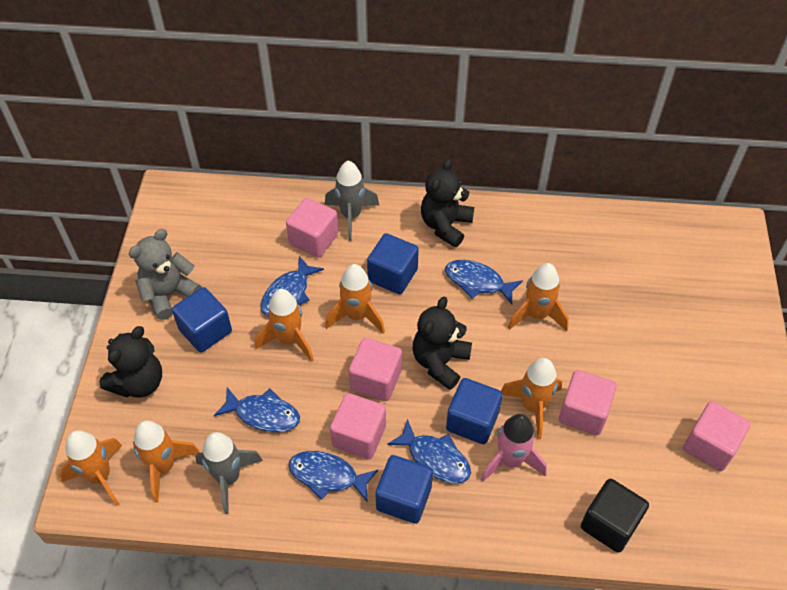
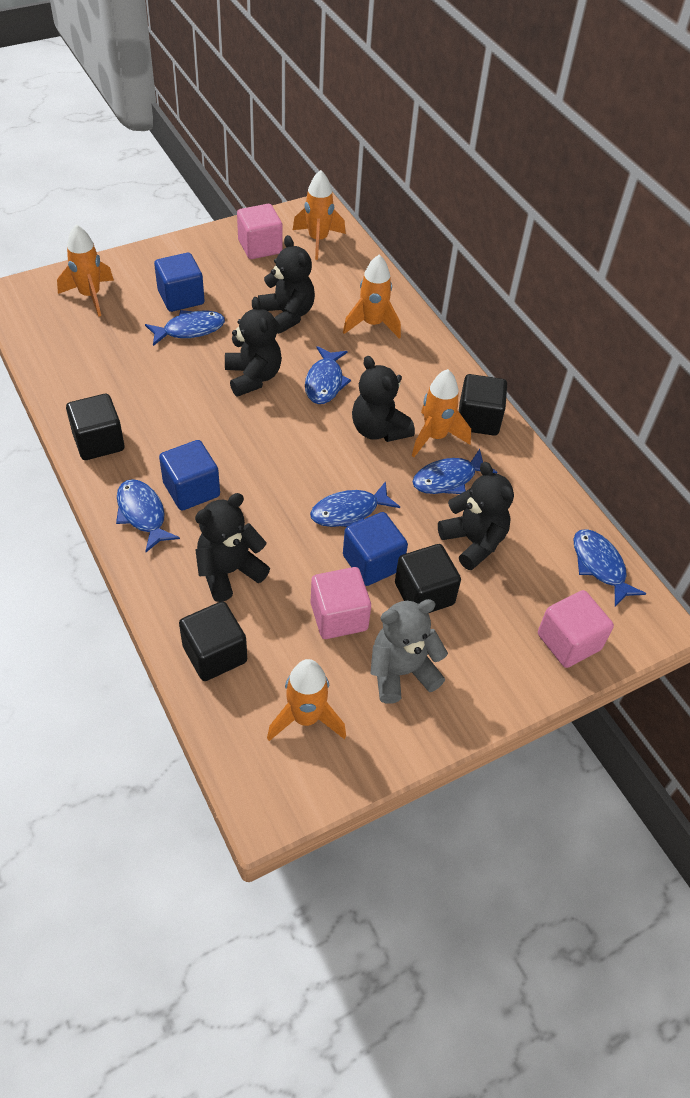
black cube: [581,479,649,553] = 1 -> [66,394,125,460] [179,601,247,681] [395,544,461,613] [459,374,507,436] = 4
black teddy bear: [99,326,162,398] [413,297,472,390] [421,159,474,247] = 3 -> [195,493,270,602] [225,297,282,397] [258,235,315,334] [352,356,415,442] [438,462,514,570] = 5
blue cube: [172,287,232,352] [367,233,419,294] [376,455,433,524] [446,378,503,444] = 4 -> [154,253,205,312] [159,440,220,510] [343,512,408,586] = 3
blue fish: [214,387,300,432] [261,256,324,316] [289,451,378,501] [387,419,471,484] [445,260,523,304] = 5 -> [116,479,180,552] [145,310,225,346] [305,346,351,404] [310,481,400,527] [412,449,497,494] [573,529,646,607] = 6
grey rocket: [195,432,263,514] [325,161,379,241] = 2 -> none = 0
orange rocket: [59,430,122,506] [133,421,200,503] [255,289,314,362] [325,264,385,334] [501,358,562,439] [508,263,569,331] = 6 -> [57,224,114,317] [267,659,346,741] [293,170,346,260] [343,255,401,339] [412,369,471,457] = 5
pink cube: [286,198,338,258] [330,393,386,459] [349,338,402,401] [559,370,616,435] [683,401,750,471] = 5 -> [237,204,283,259] [311,567,371,639] [538,590,614,668] = 3
pink rocket: [481,414,547,482] = 1 -> none = 0

